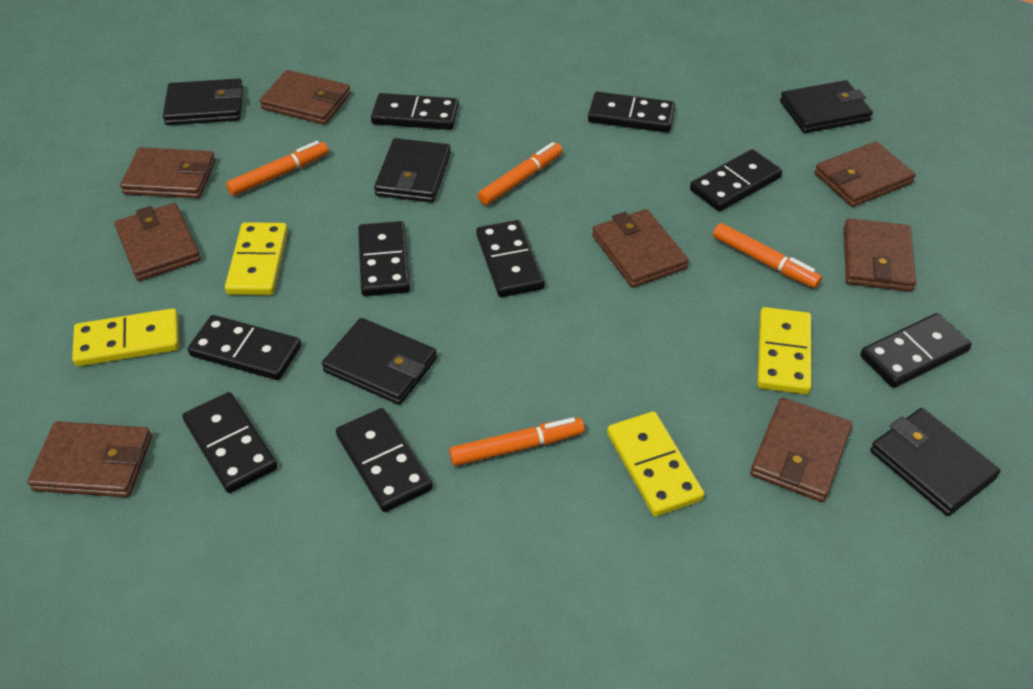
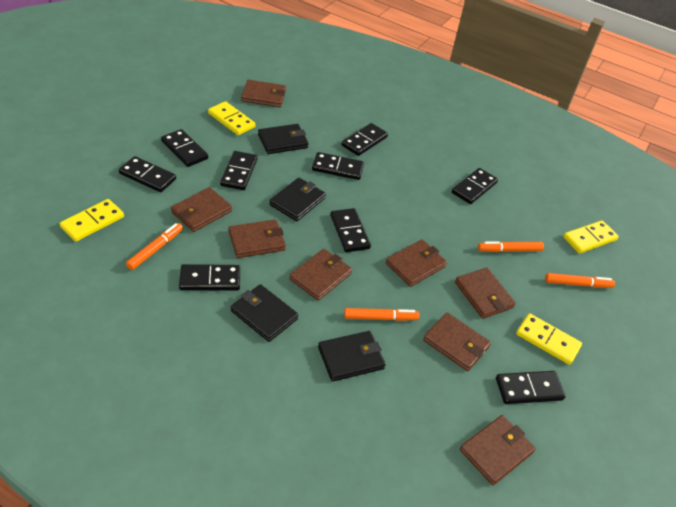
black wallet: [163,78,243,125] [322,318,437,405] [374,138,451,203] [780,80,873,133] [870,408,1000,516] = 5 -> [231,284,298,342] [258,124,309,154] [269,178,326,221] [318,331,386,382] = 4

